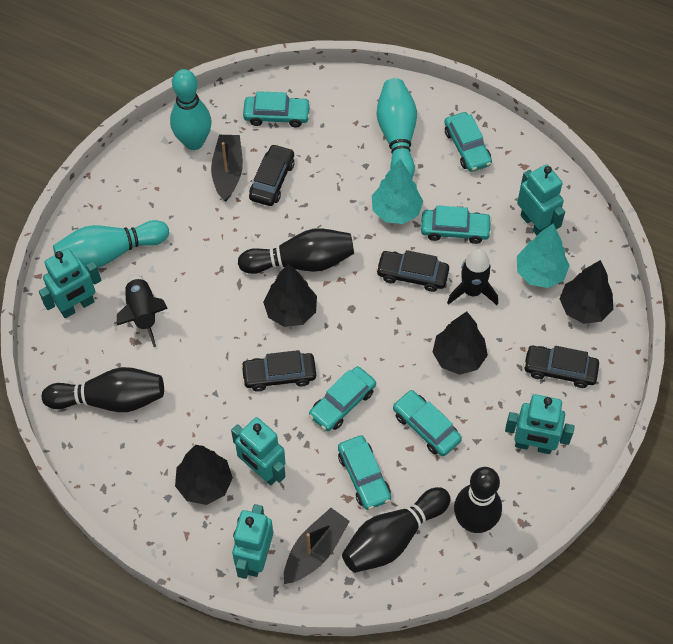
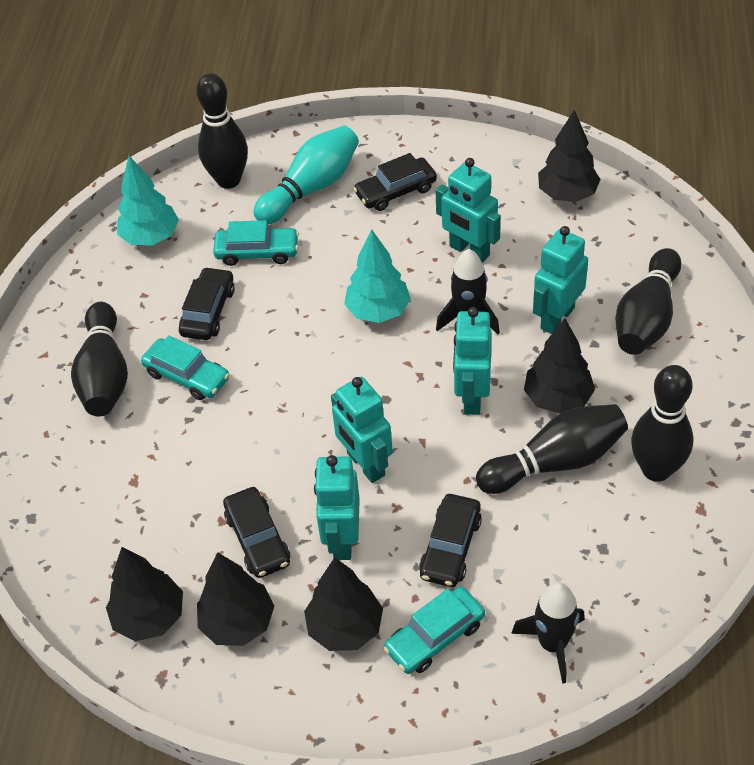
black boat: [211,135,243,202] [284,508,350,584] = 2 -> none = 0
black bowling pin: [42,367,164,412] [238,228,354,274] [342,487,450,573] [454,467,502,533] = 4 -> [71,302,128,416] [196,73,248,189] [476,404,628,494] [615,248,681,355] [631,365,693,482] = 5
black tree: [175,445,233,505] [263,263,317,327] [432,312,488,375] [560,260,613,324] = 4 -> [106,547,183,641] [197,553,274,646] [304,557,383,651] [524,318,595,413] [538,110,601,202] = 5
turquoise bowling pin: [53,220,169,269] [170,69,212,150] [376,78,417,177] = 3 -> [253,126,359,224] = 1
turquoise car: [243,91,311,128] [309,366,376,431] [338,435,391,510] [393,390,462,456] [421,205,492,244] [444,112,492,172] = 6 -> [141,335,230,400] [213,220,299,266] [383,586,485,674] = 3

